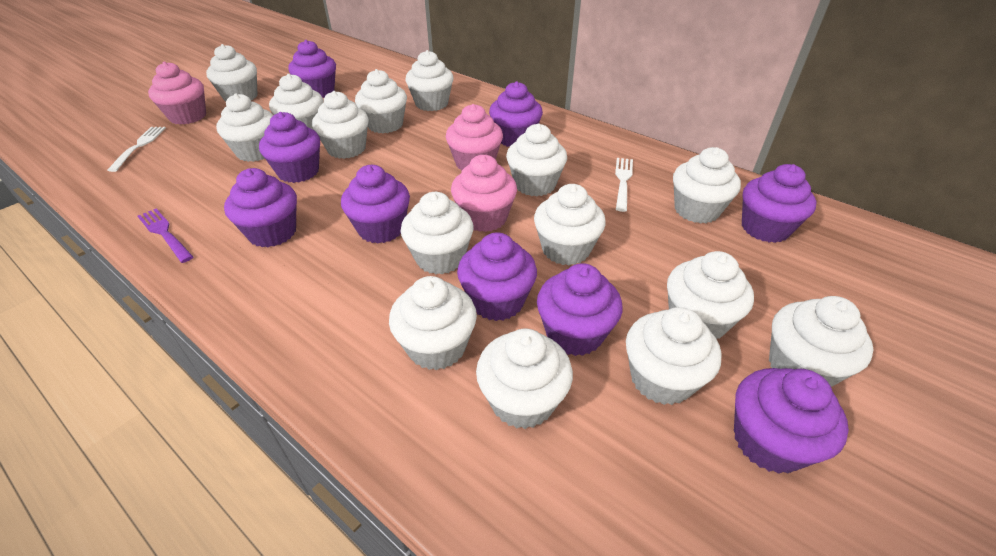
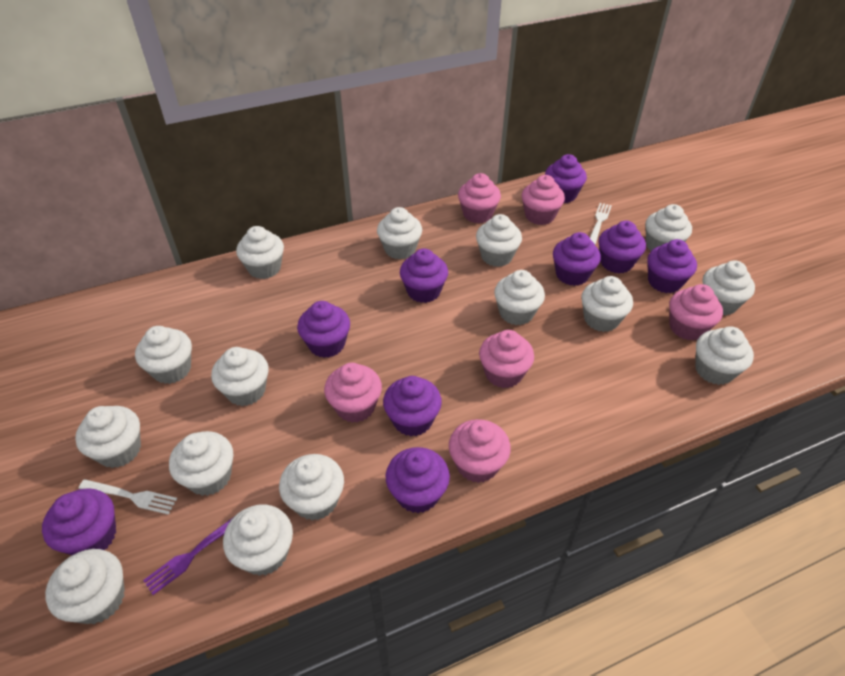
pink cupcake: [148,62,206,125] [446,104,503,171] [451,155,517,232] = 3 -> [324,363,382,423] [449,419,511,483] [458,173,501,223] [479,330,534,388] [522,175,565,225] [669,284,723,341] = 6

